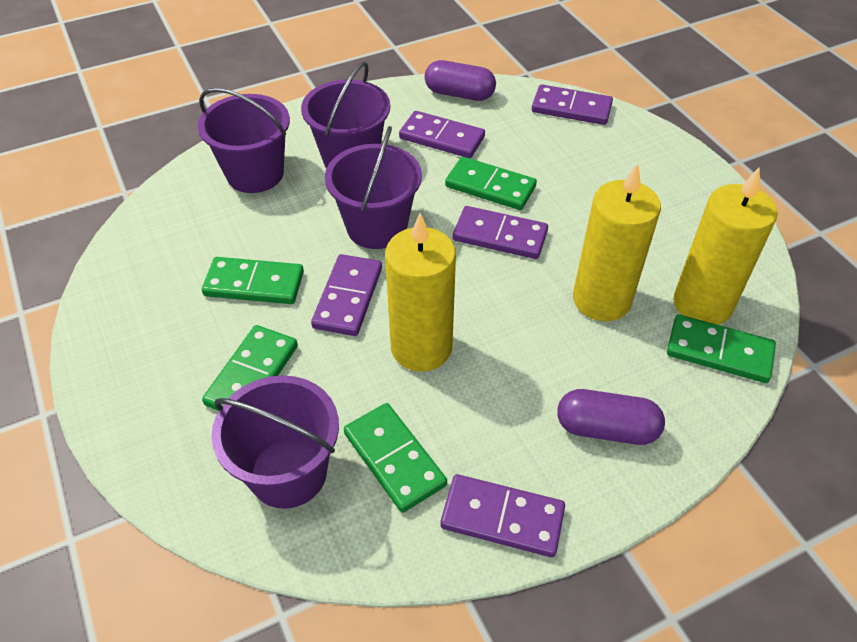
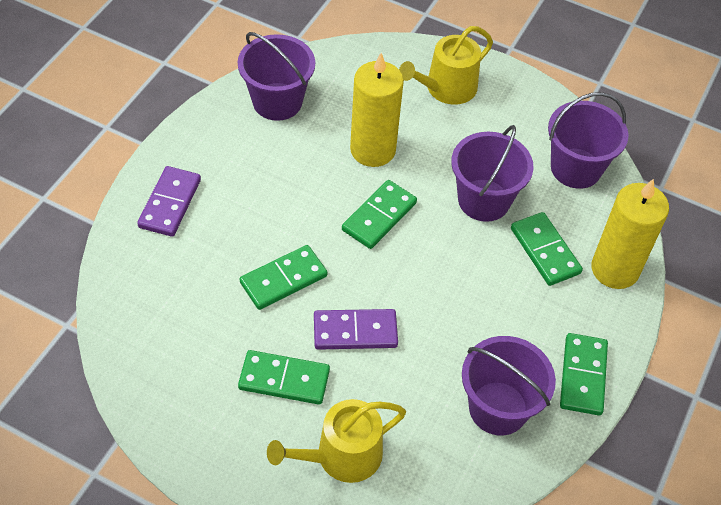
purple capsule: [425,60,496,101] [557,389,665,445] = 2 -> none = 0
purple domino: [311,254,382,336] [399,111,485,158] [440,474,565,557] [453,206,548,259] [532,84,613,125] = 5 -> [137,166,201,237] [314,309,398,350] = 2
yellow candle: [385,213,456,371] [573,163,661,321] [673,167,778,325] = 3 -> [350,53,404,167] [591,179,669,289] = 2
yellow watering can: none = 0 -> [267,399,406,483] [399,26,493,105] = 2

